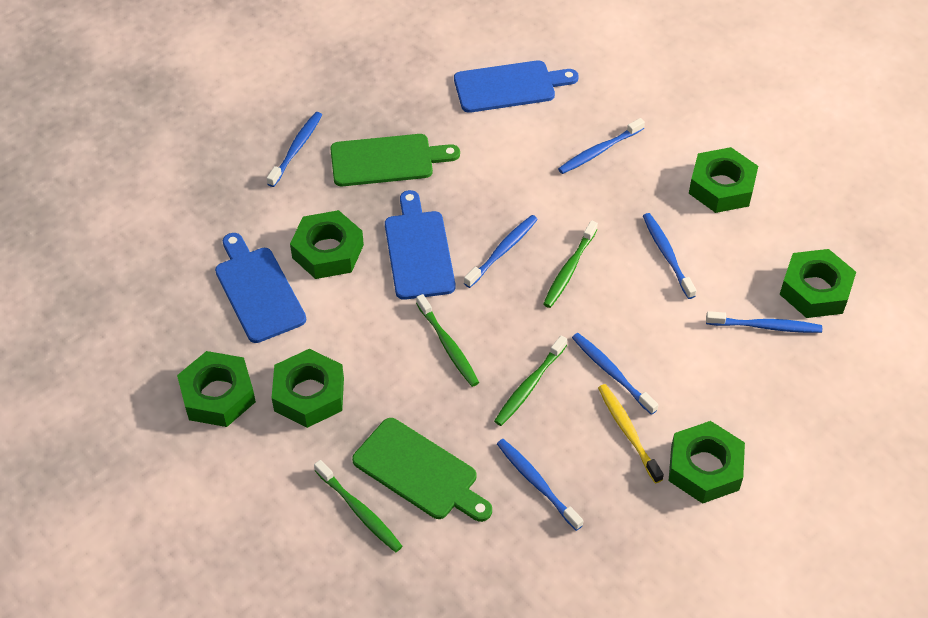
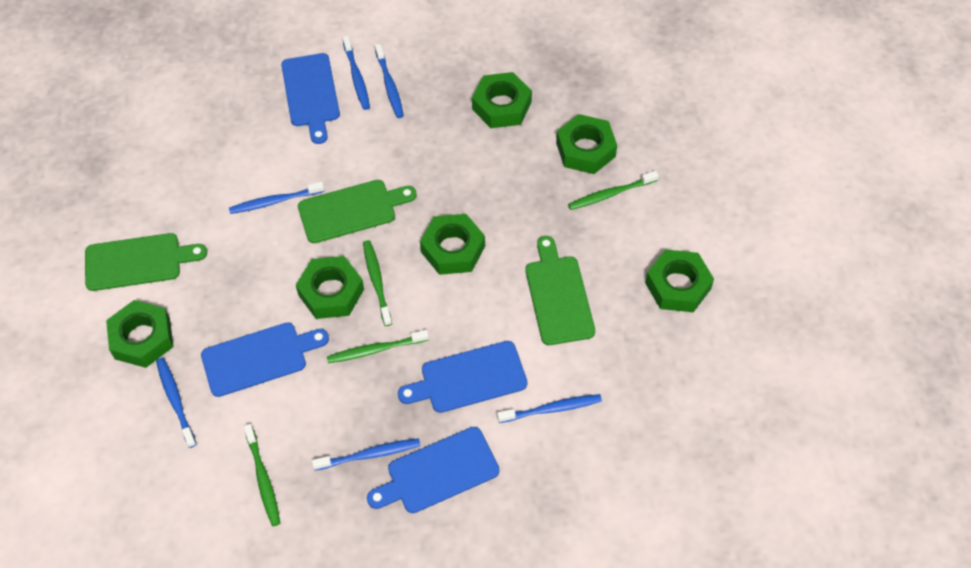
blue cutting board: [215,233,306,343] [385,190,456,300] [454,60,579,113] = 3 -> [201,323,329,397] [281,53,340,144] [367,427,500,513] [398,341,527,413] = 4
blue toothbrush: [267,112,322,187] [464,215,538,288] [497,439,583,531] [558,118,645,174] [572,333,658,415] [643,213,697,299] [706,311,822,333] = 7 -> [156,357,197,448] [229,181,324,214] [312,438,421,471] [342,36,370,110] [375,44,404,118] [497,394,602,423] = 6
green cutting board: [330,134,460,186] [352,418,492,522] = 2 -> [85,233,207,291] [298,180,417,243] [526,236,595,345] = 3
yellow toothbrush: [598,384,664,483] = 1 -> none = 0

